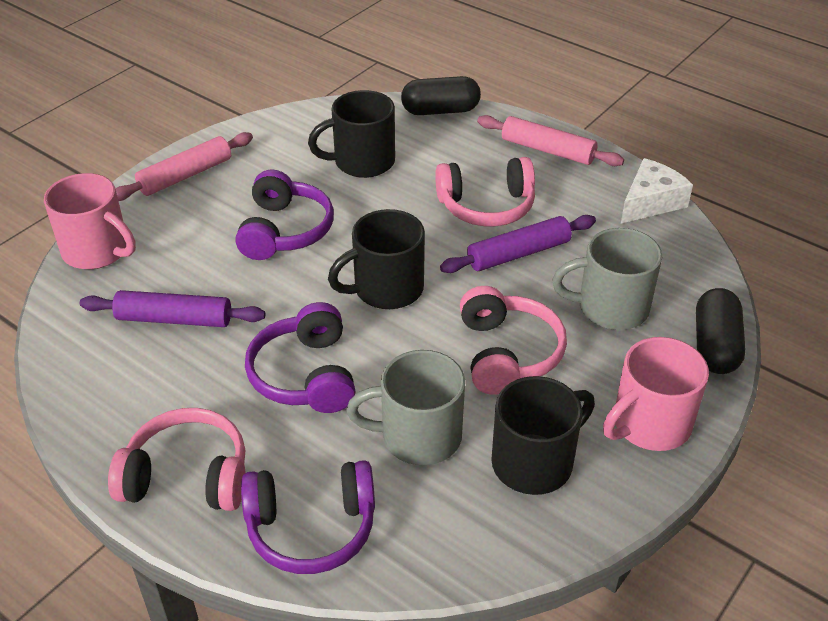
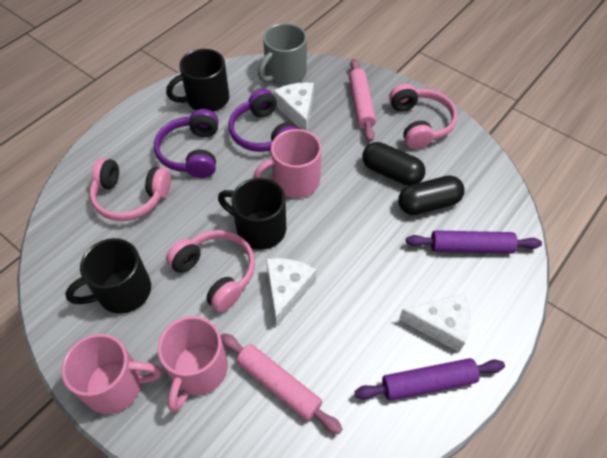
grey mug: [347,350,465,465] [552,228,662,330] = 2 -> [258,23,307,85] = 1
pink mug: [44,173,136,269] [603,337,709,451] = 2 -> [61,334,162,414] [158,316,228,412] [253,129,322,198] = 3
purple headphones: [235,170,334,260] [241,460,375,574] [245,302,356,413] = 3 -> [154,109,218,178] [229,89,298,152] = 2
white cheese: [621,158,693,224] = 1 -> [266,258,316,327] [274,82,314,131] [399,293,471,352] = 3

